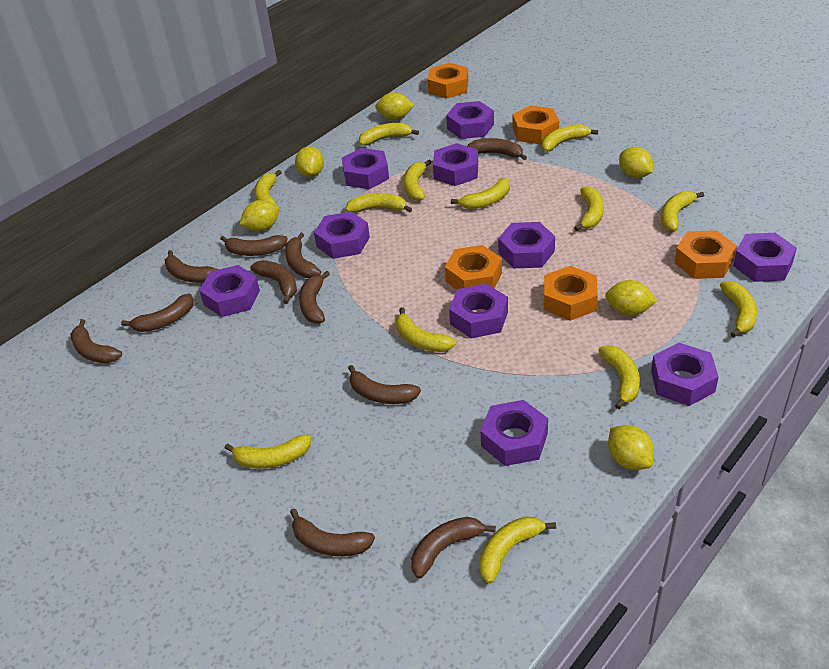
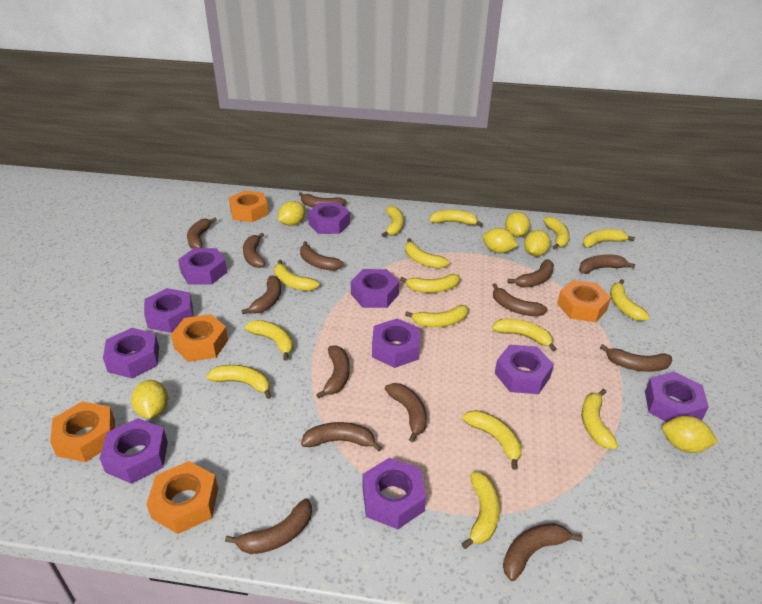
brown banana: [70,319,122,363] [121,293,194,332] [165,250,219,283] [220,235,288,256] [250,260,297,304] [285,233,321,278] [290,508,375,556] [299,271,330,324] [348,365,421,404] [411,517,496,579] [467,138,527,160] = 11 -> [187,218,217,249] [225,499,312,554] [242,275,281,314] [243,233,265,268] [299,192,346,208] [300,241,344,271] [301,422,382,451] [316,345,350,398] [385,383,427,442] [492,283,548,316] [503,523,582,581] [508,260,554,288] [579,254,635,274] [600,344,672,372] = 14
yellow banana: [225,434,311,468] [254,170,282,204] [345,193,412,213] [359,123,419,146] [396,307,456,352] [404,160,432,201] [451,178,510,209] [479,516,556,584] [542,124,598,152] [574,186,604,231] [598,345,640,409] [661,191,704,231] [720,281,757,337] = 13 -> [207,365,272,399] [245,320,293,361] [274,260,319,291] [381,206,404,237] [400,274,460,293] [405,238,449,269] [405,305,469,327] [429,210,483,227] [462,410,522,470] [462,472,500,549] [492,319,557,352] [543,217,570,249] [582,389,618,449] [583,229,635,248] [610,279,650,321] = 15

